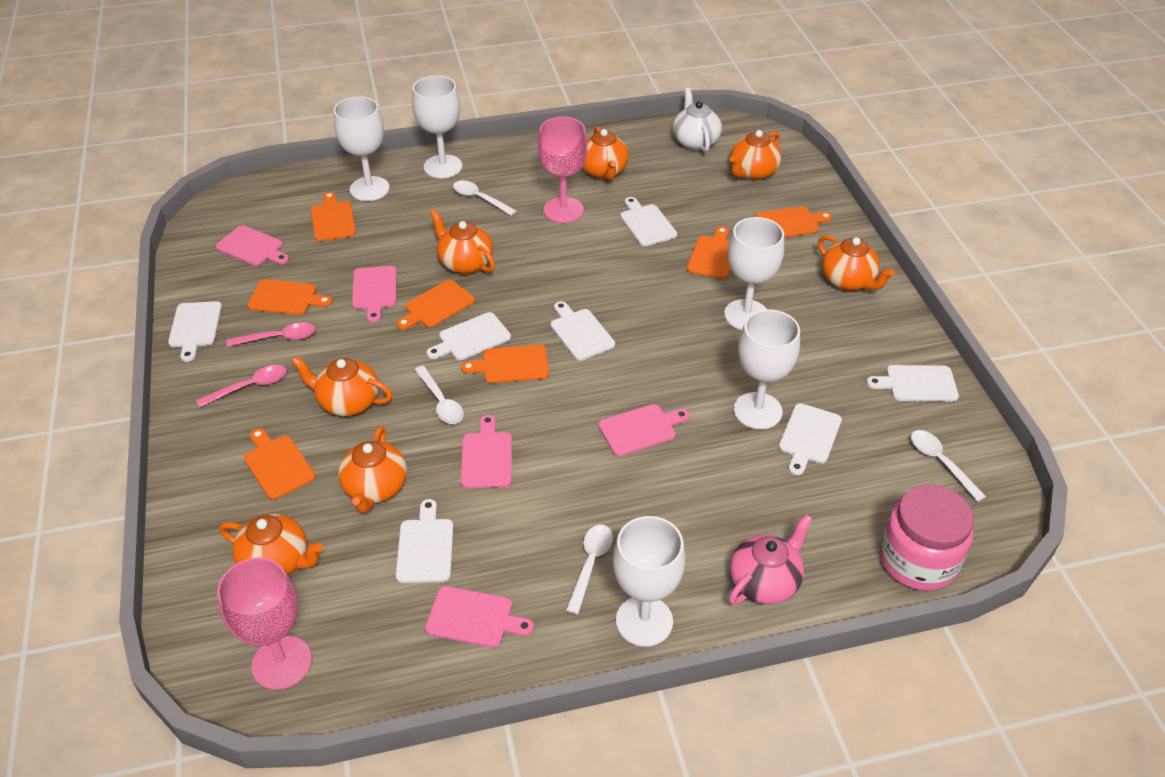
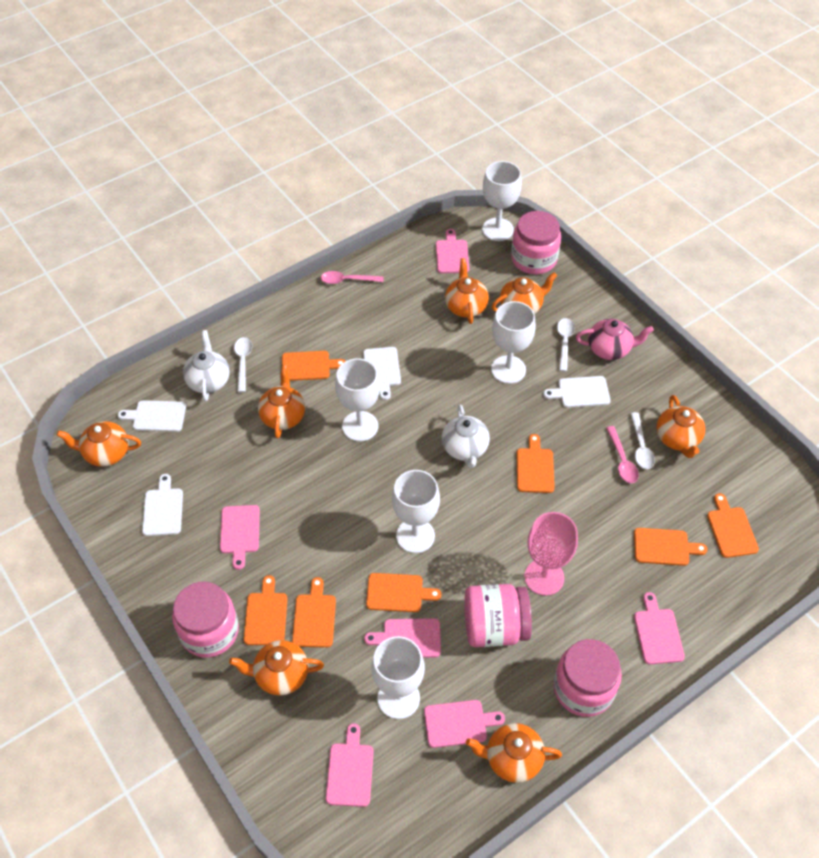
pink cutting board: [216,225,289,266] [352,266,397,323] [425,586,534,648] [461,415,512,488] [598,404,690,456] = 5 -> [220,505,260,570] [326,723,374,807] [364,618,441,658] [424,700,505,748] [436,229,470,274] [634,592,685,665] = 6
pink goblet: [217,557,312,690] [538,117,588,223] = 2 -> [524,512,578,596] = 1
pink jar: [880,484,974,591] = 1 -> [172,582,239,658] [464,584,532,647] [511,211,561,274] [554,639,622,717] = 4
white cutting board: [168,301,222,362] [396,499,454,583] [426,312,511,360] [550,301,615,361] [620,197,677,246] [779,403,842,476] [866,365,959,402] = 7 -> [118,400,186,432] [142,474,183,536] [363,347,401,400] [543,376,611,408] = 4
white spoon: [415,365,464,424] [453,181,517,216] [566,525,613,614] [911,430,986,502] = 4 -> [234,337,252,392] [557,318,575,372] [630,412,655,469] = 3
white teapot: [673,88,722,152] = 1 -> [183,330,230,401] [442,405,490,468] = 2

